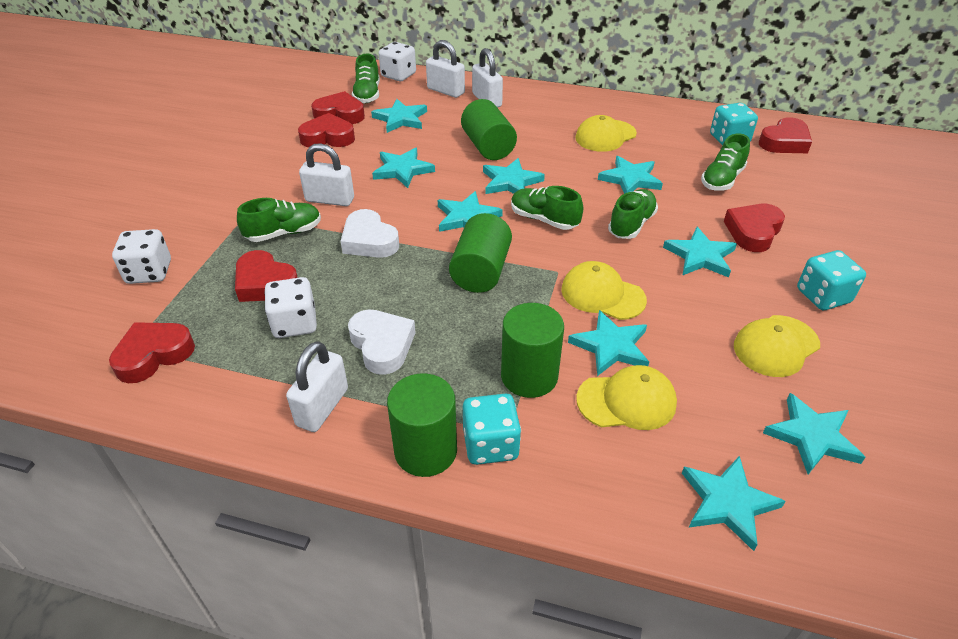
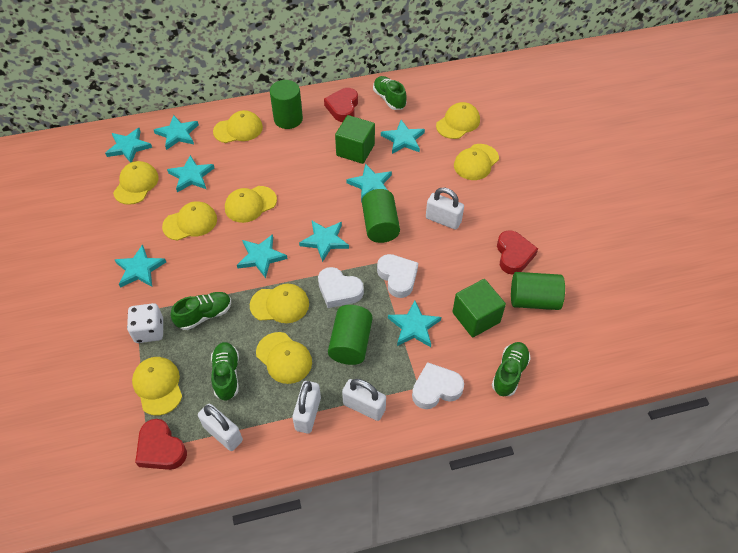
green cube: none = 0 -> [335,115,375,164] [452,279,506,337] = 2
green shoe: [237,198,321,242] [352,53,380,103] [511,186,584,230] [608,189,658,239] [701,133,750,191] = 5 -> [170,292,231,330] [211,342,239,401] [373,76,407,110] [492,342,531,396] = 4
red heart: [109,322,195,383] [235,250,298,302] [298,113,355,147] [311,91,365,124] [724,204,785,252] [759,117,812,153] = 6 -> [135,419,187,470] [324,88,358,122] [497,230,538,275] = 3
turquoise dice: [463,394,521,465] [710,103,758,145] [797,250,866,310] = 3 -> none = 0
white dice: [112,229,171,284] [264,277,317,338] [378,42,416,81] = 3 -> [127,303,163,343] = 1
white heart: [340,209,399,258] [348,309,416,375] = 2 -> [318,267,364,308] [377,254,418,298] [412,362,464,409] = 3
yellow cap: [561,261,647,320] [575,115,637,152] [576,365,677,430] [734,315,820,377] = 4 -> [113,161,159,205] [132,357,182,415] [162,201,217,241] [213,110,263,143] [225,186,277,223] [250,284,309,323] [256,332,312,384] [436,102,480,139] [454,144,499,180] = 9

